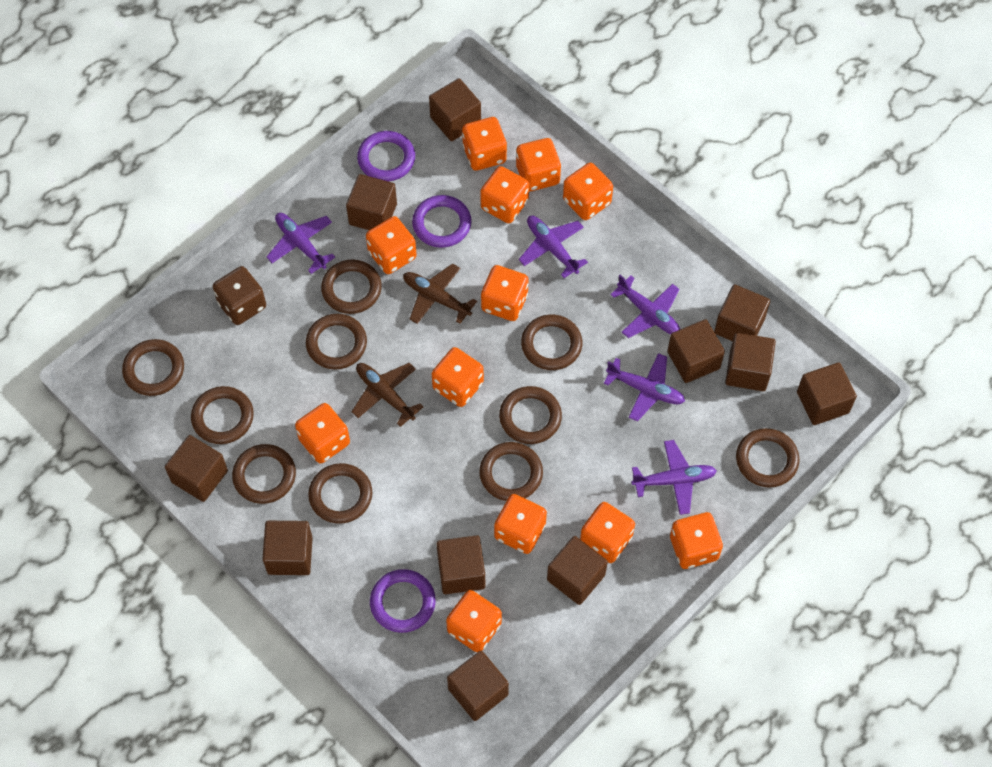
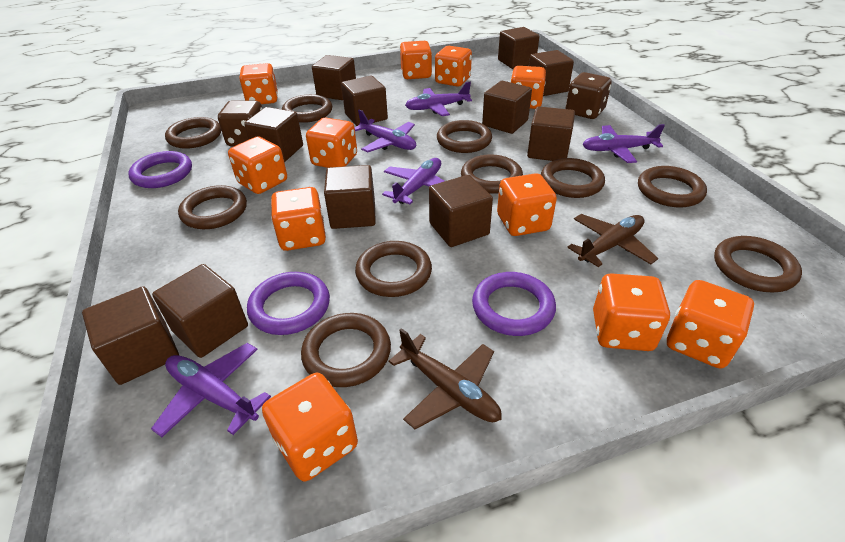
brown dice: [213,266,266,325] = 1 -> [218,100,262,146] [565,72,612,119] = 2
orange dice: [295,403,350,464] [366,216,417,274] [432,347,484,407] [446,590,502,652] [462,117,507,171] [480,166,529,223] [481,265,529,321] [494,494,547,554] [516,138,561,192] [563,163,613,220] [580,502,635,563] [670,512,723,569] = 12 -> [228,136,287,194] [239,63,278,104] [262,373,358,482] [271,187,326,251] [306,117,357,168] [400,41,432,79] [435,46,472,87] [497,173,557,236] [510,66,546,109] [593,274,670,351] [667,280,754,368] = 11

